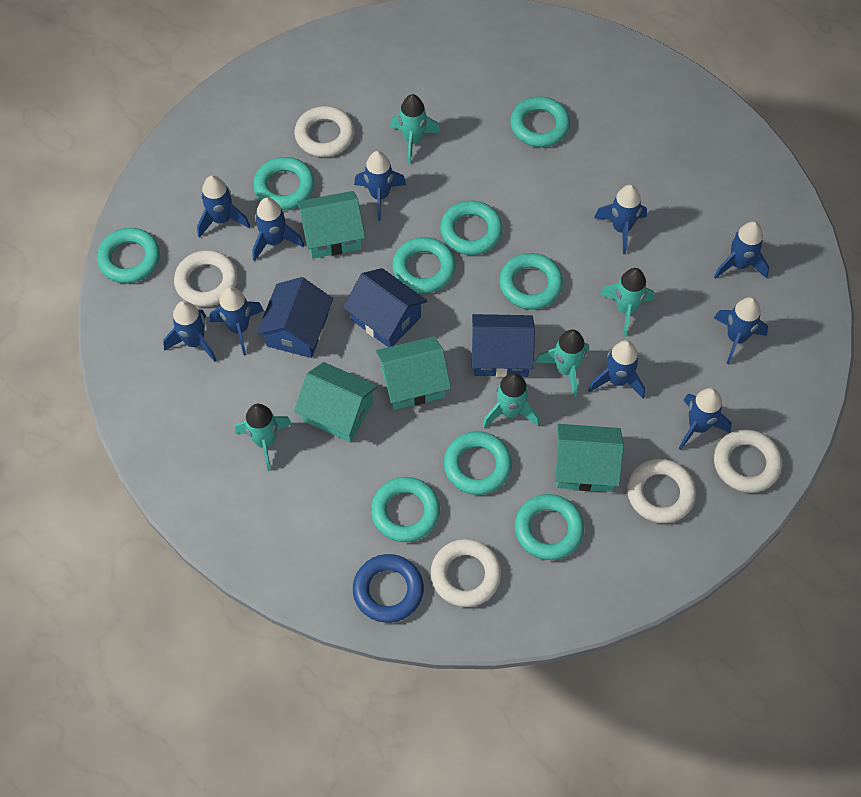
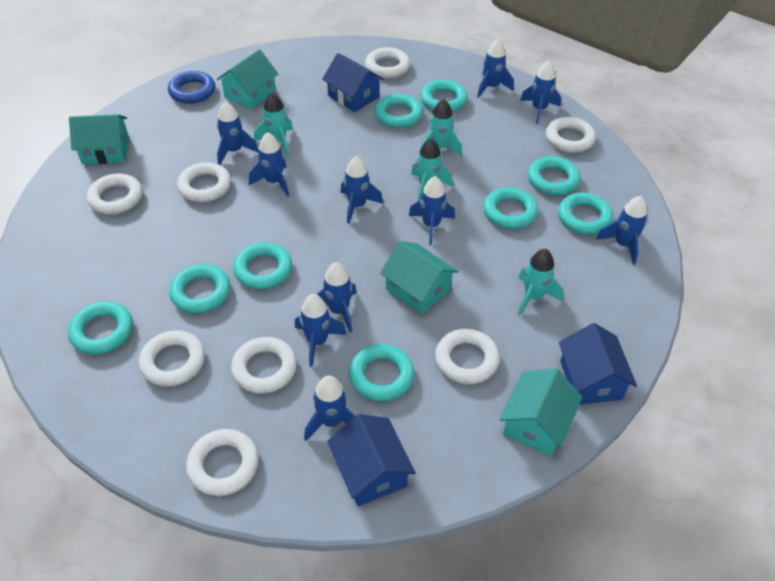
turquoise rocket: [235,404,292,471] [390,94,440,164] [483,373,539,428] [536,329,589,397] [600,268,655,337] = 5 -> [254,92,293,156] [411,138,453,201] [420,99,462,156] [518,249,563,316] = 4
white ring: [174,250,238,307] [294,106,354,157] [431,539,501,607] [627,459,696,523] [714,429,782,493] = 5 -> [87,174,142,214] [139,330,205,387] [177,162,231,202] [186,429,258,496] [231,337,297,394] [365,47,410,78] [435,329,499,384] [546,117,596,153] = 8

